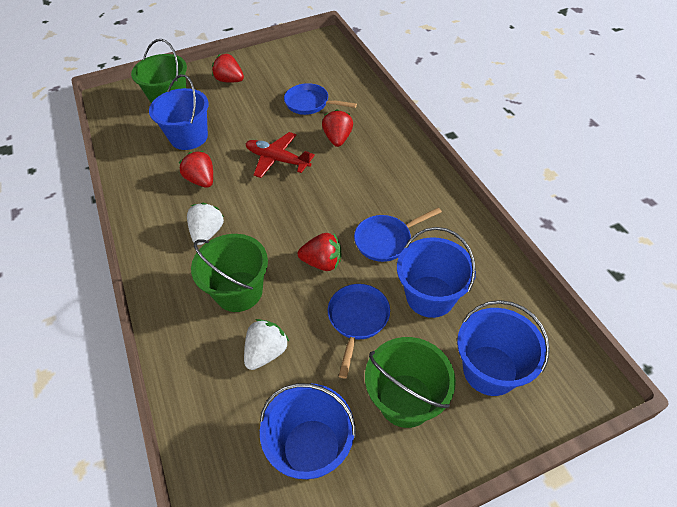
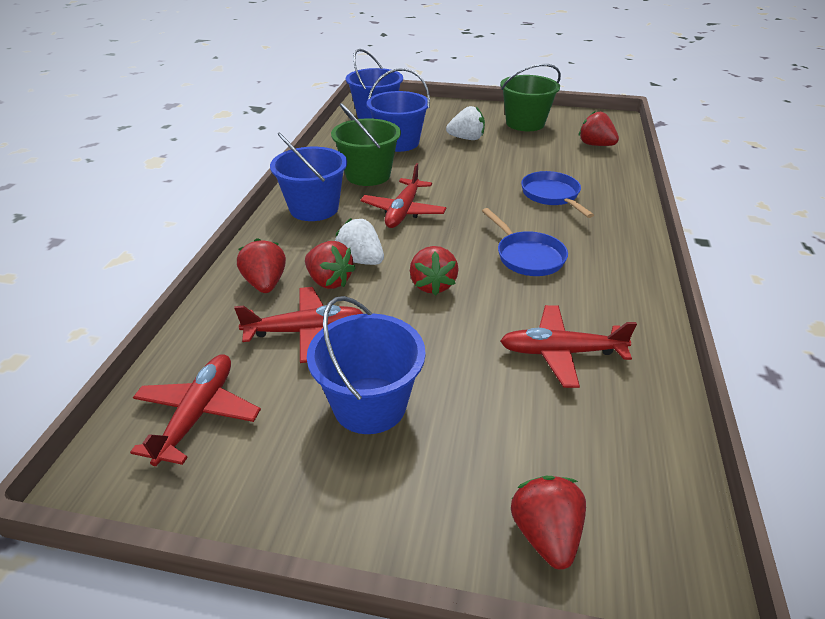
blue pan: [284,83,357,115] [328,284,390,378] [354,207,442,262] = 3 -> [482,208,568,276] [521,171,594,218] = 2
green bucket: [131,39,187,103] [191,234,268,312] [365,337,456,428] = 3 -> [331,103,401,186] [500,64,561,131] = 2
red plane: [245,132,315,178] = 1 -> [130,354,261,466] [234,287,363,363] [360,163,446,228] [500,305,637,388] = 4
red strawberry: [179,151,213,188] [212,54,244,83] [298,233,341,271] [322,109,353,147] = 4 -> [237,238,286,293] [305,241,356,289] [410,246,459,296] [511,476,586,569] [579,111,619,146] = 5

